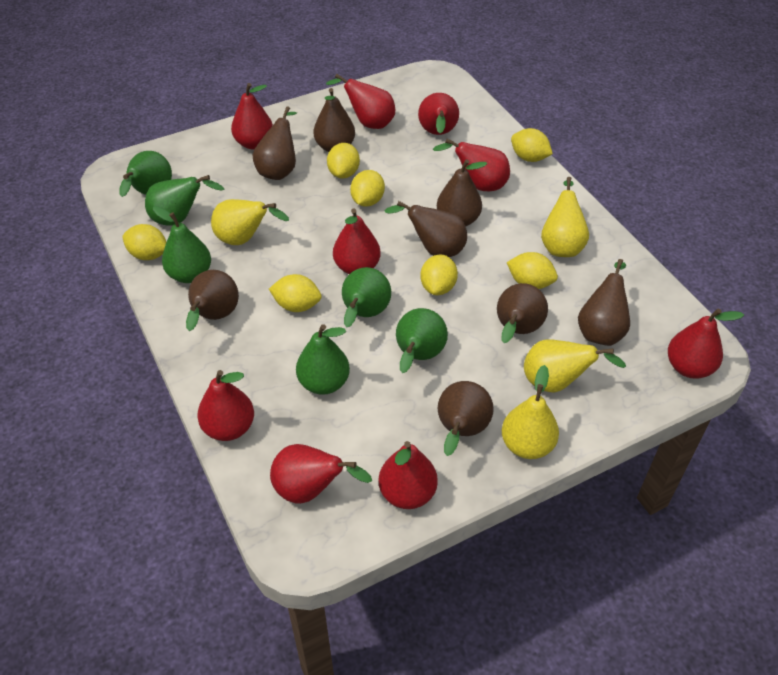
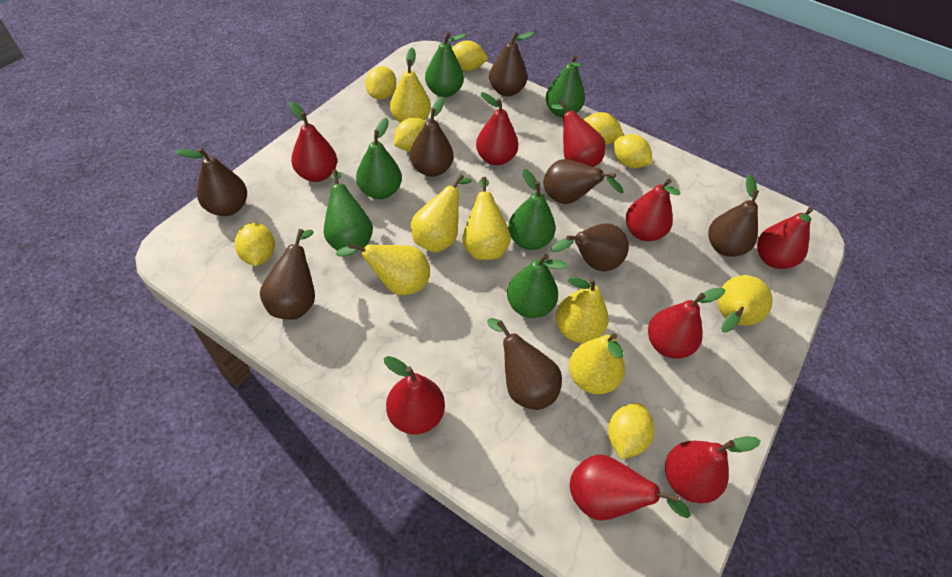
yellow pear: [211,199,289,245] [502,365,559,459] [524,339,626,393] [541,177,589,257] = 4 -> [336,243,430,295] [390,48,431,123] [411,174,472,253] [463,177,511,260] [556,277,609,343] [569,333,625,394] [717,275,773,333] = 7

